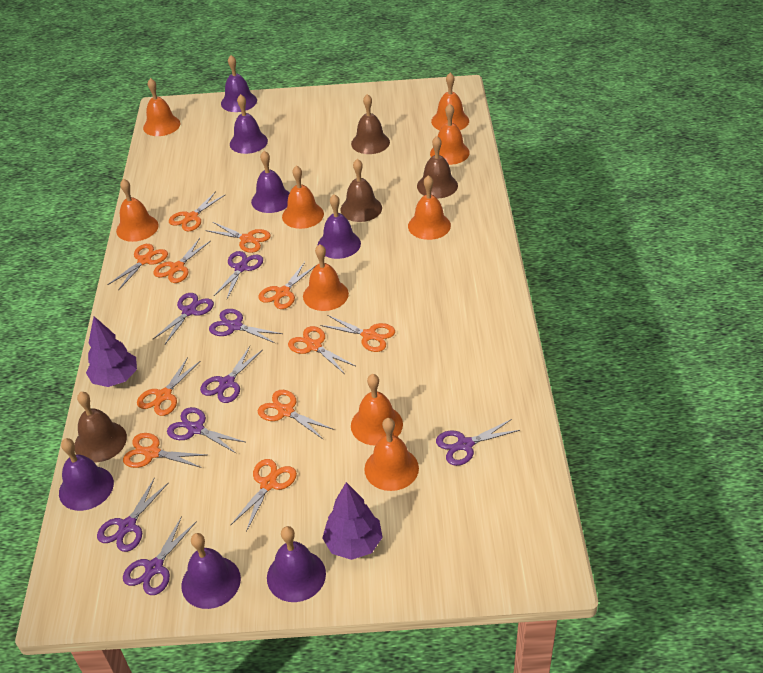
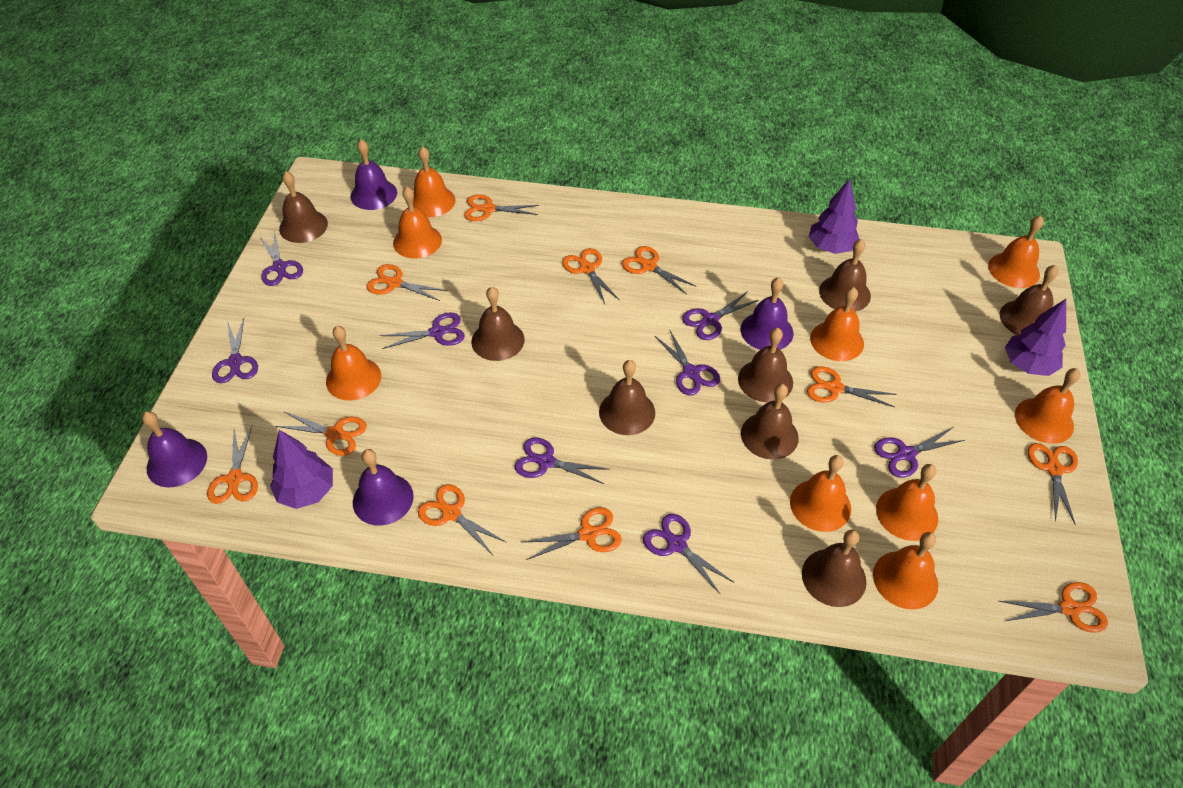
brown bell: [74,392,127,462] [340,159,382,222] [351,94,390,154] [417,136,458,199] = 4 -> [279,171,328,243] [471,287,525,361] [599,360,655,435] [738,328,793,403] [741,384,799,460] [802,530,867,607] [819,239,871,312] [1000,265,1059,335] = 8
purple bell: [59,438,114,511] [181,533,241,609] [221,55,257,112] [230,94,268,154] [251,151,290,213] [267,526,326,602] [317,194,361,259] = 7 -> [142,411,207,487] [350,139,397,210] [353,449,414,526] [741,277,794,350] = 4
purple tree: [86,316,137,387] [322,482,383,560] = 2 -> [270,430,333,509] [809,179,859,254] [1005,299,1066,376] = 3

